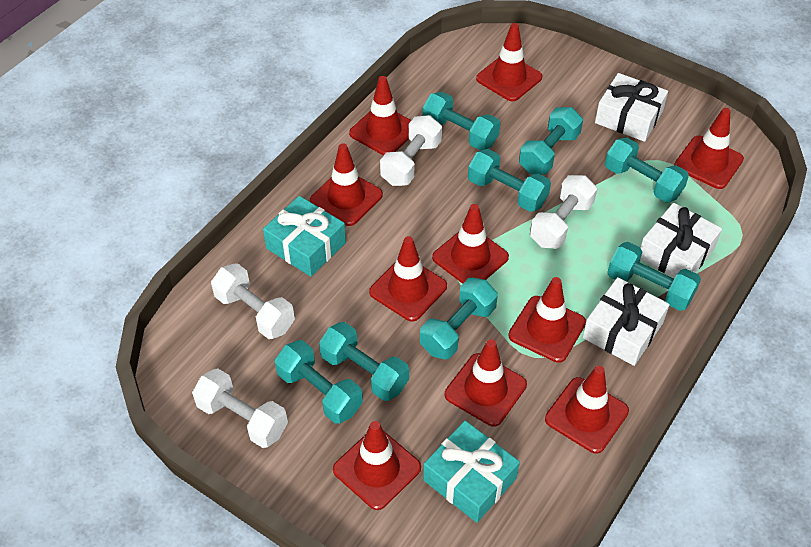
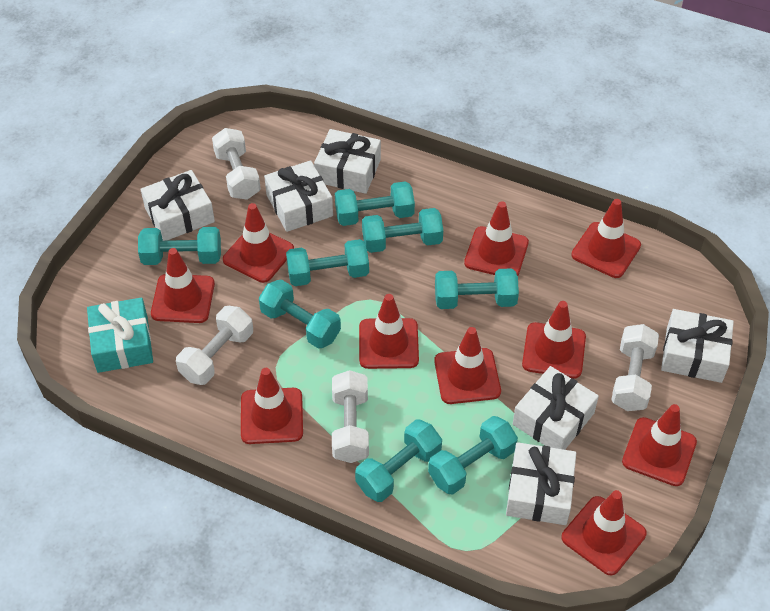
turquoise gift: [263,196,346,277] [423,421,520,523] = 2 -> [87,298,153,373] = 1
white gift: [583,277,670,366] [595,73,668,142] [640,203,722,278] = 3 -> [140,170,215,241] [264,160,333,232] [314,129,381,194] [506,442,576,525] [513,366,599,450] [661,309,734,383] = 6

